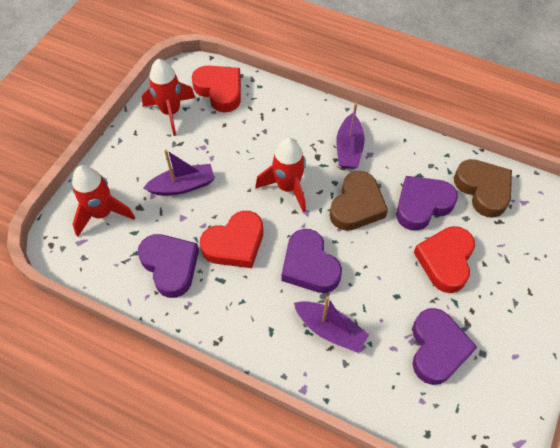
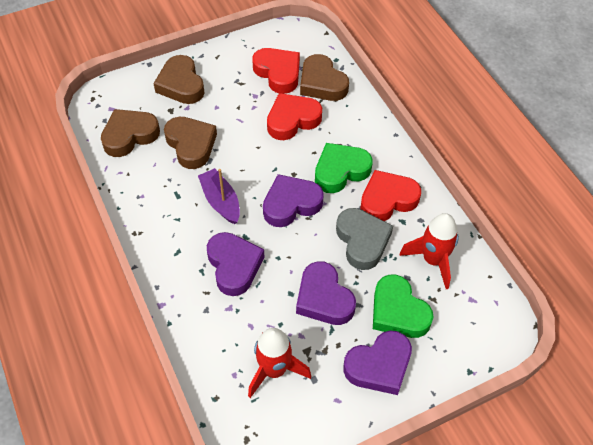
brown heart: [330,171,388,231] [454,159,512,218] = 2 -> [101,109,160,157] [153,55,205,104] [164,117,217,169] [300,54,349,101] = 4
green heart: none = 0 -> [315,143,373,193] [373,274,434,338] = 2
grey heart: none = 0 -> [336,208,393,270] = 1
purple boat: [143,149,215,195] [294,296,369,353] [336,103,365,169] = 3 -> [198,168,240,224] = 1
red rocket: [72,165,135,237] [142,59,195,136] [255,138,306,212] = 3 -> [248,328,311,398] [399,213,459,289] = 2

